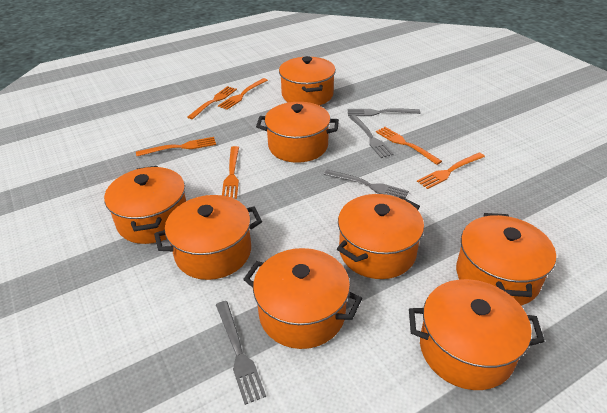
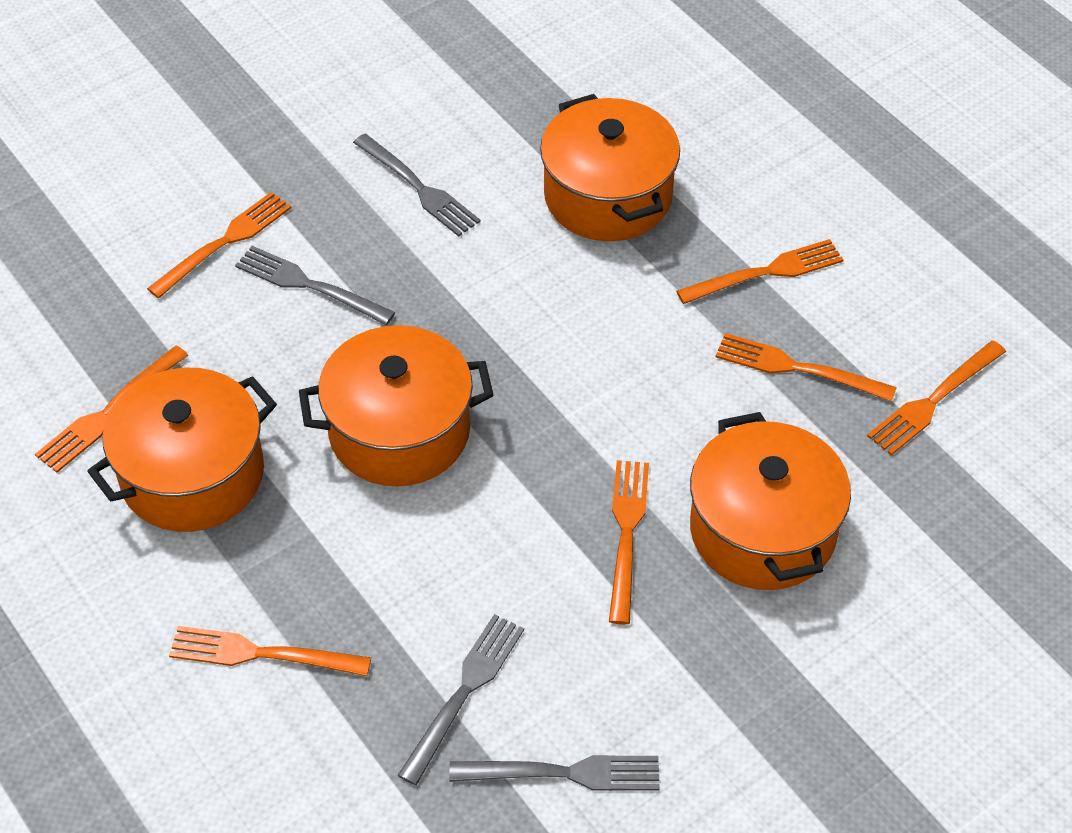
orange fork: [136,137,216,156] [187,86,237,119] [218,78,268,110] [222,146,239,199] [376,127,442,165] [417,153,485,189] = 6 -> [35,345,189,473] [147,192,291,298] [169,626,371,676] [609,460,649,624] [676,239,843,304] [715,333,897,402] [867,341,1006,455] = 7
orange pot: [104,166,186,244] [154,195,262,280] [243,248,362,349] [256,102,339,163] [279,56,336,105] [337,194,424,279] [409,279,545,390] [456,213,556,306] = 8 -> [87,367,277,532] [299,325,493,486] [540,94,680,241] [690,412,851,590] = 4

